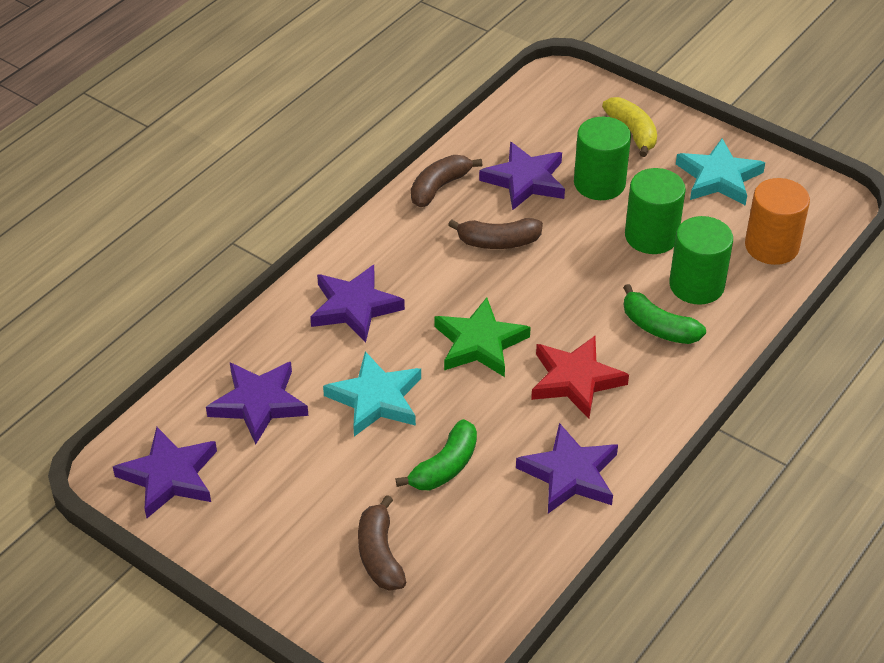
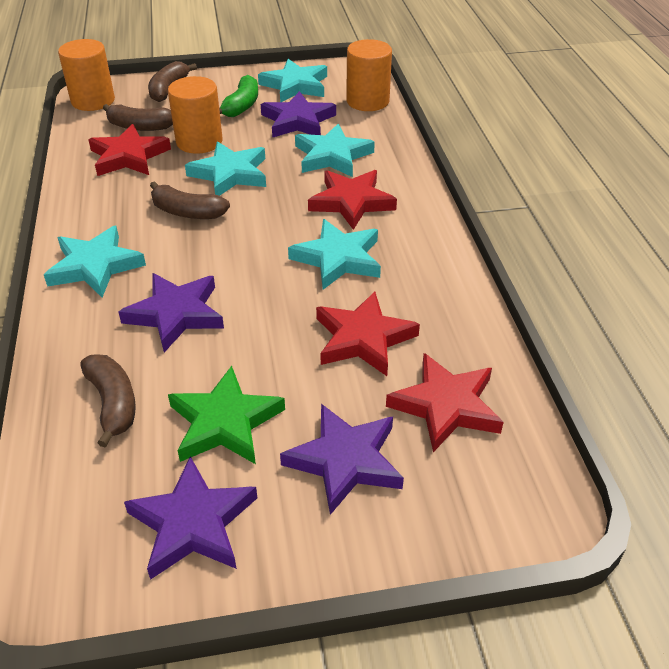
brown banana: [358,495,406,591] [411,155,482,207] [448,218,543,249] = 3 -> [80,354,136,448] [103,104,173,131] [148,61,197,102] [150,181,230,219] = 4
green banana: [396,419,477,490] [623,284,706,344] = 2 -> [219,75,258,117] = 1
green cylinder: [574,117,631,200] [625,168,686,254] [669,216,733,305] = 3 -> none = 0
orange cylinder: [745,178,810,265] = 1 -> [58,39,115,111] [168,76,223,154] [346,39,392,111] = 3
purple star: [113,427,217,518] [206,362,308,444] [310,265,405,343] [479,142,565,211] [516,423,618,513] = 5 -> [118,273,224,352] [124,456,257,580] [261,91,336,138] [280,404,404,515] = 4
red star: [531,336,629,419] = 1 -> [88,124,171,176] [308,170,397,230] [316,292,420,376] [386,353,504,452] = 4
turquoise star: [323,351,421,436] [676,139,765,206] = 2 -> [44,226,146,298] [185,141,266,196] [258,59,327,102] [288,219,381,290] [295,124,375,177] = 5
yellow banana: [602,97,657,157] = 1 -> none = 0

